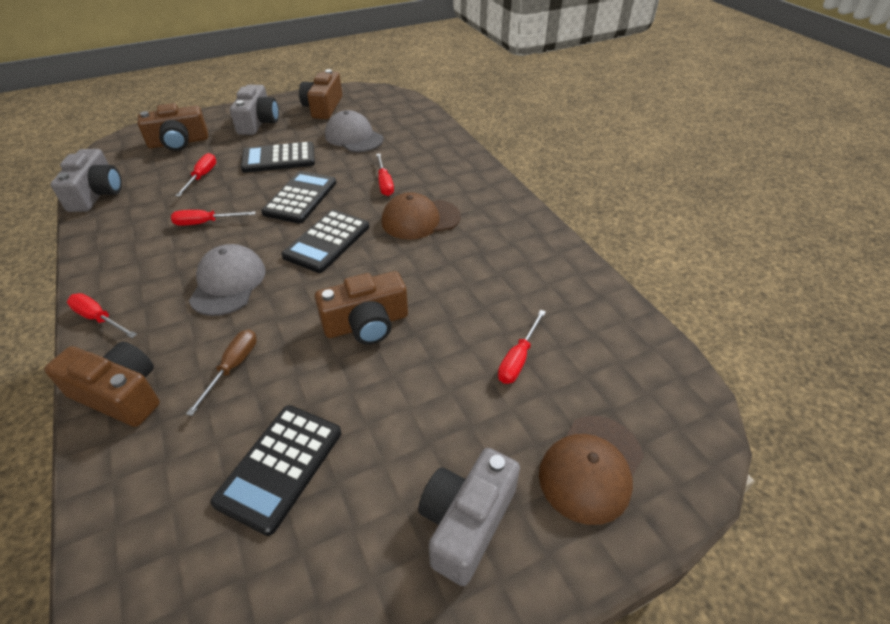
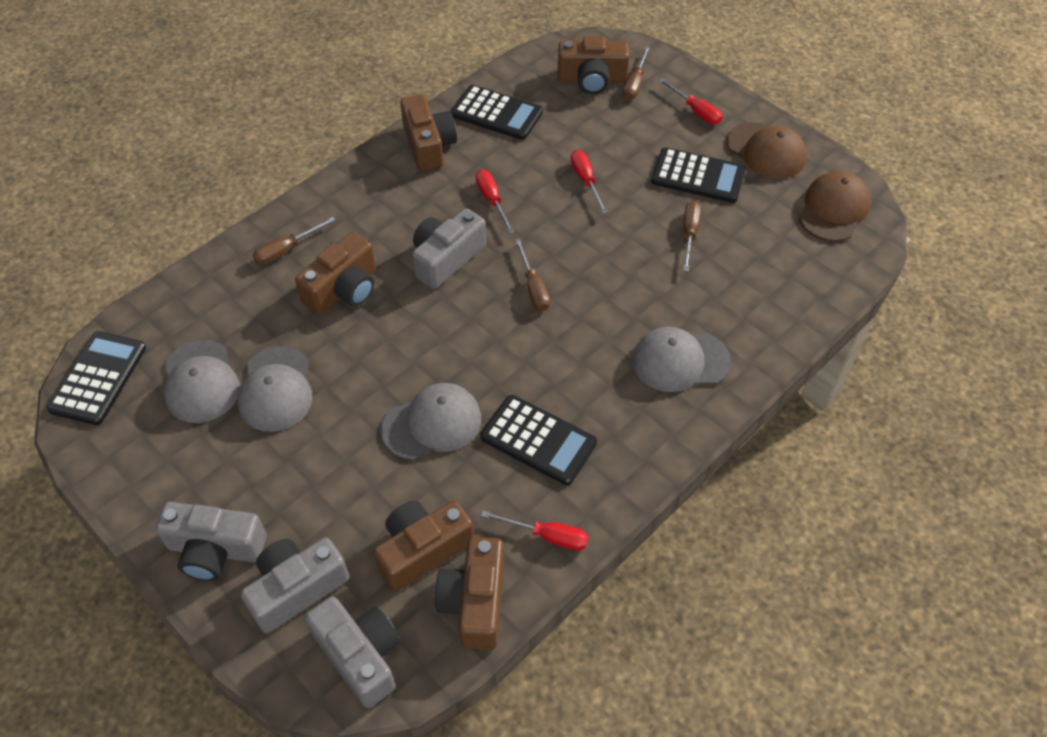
brown camera: [44,342,160,427] [137,103,208,151] [299,69,342,119] [315,271,408,344] = 4 -> [295,232,376,315] [373,500,474,592] [400,94,457,171] [435,537,504,650] [558,36,630,94] = 5
brown screwdriver: [186,329,257,416] = 1 -> [253,217,335,265] [515,238,550,311] [623,46,651,100] [683,201,701,272] = 4
grey camera: [50,149,122,212] [230,85,279,135] [418,448,520,586] = 3 -> [155,502,267,581] [241,538,349,633] [305,596,400,708] [412,208,486,289] = 4
grey cap: [189,244,266,316] [325,110,384,152] = 2 -> [164,340,240,423] [237,346,313,432] [381,383,481,460] [633,327,731,392] = 4
red screwdriver: [67,293,137,338] [171,210,256,226] [176,153,216,197] [376,154,394,196] [498,310,546,384] = 5 -> [476,170,515,234] [481,510,588,551] [571,150,608,214] [659,78,722,125] = 4

